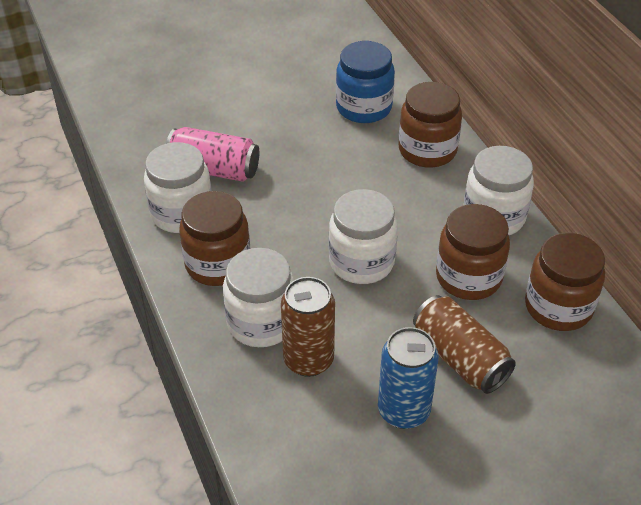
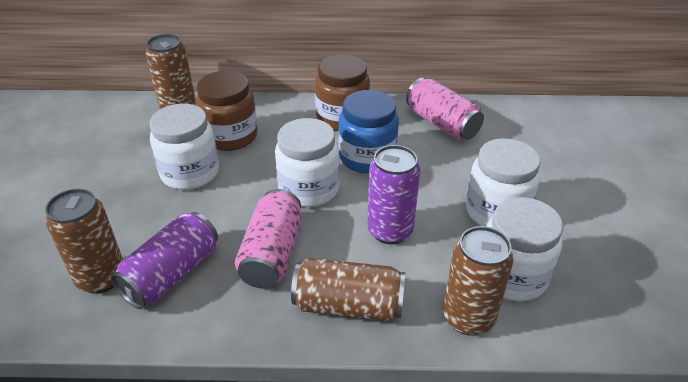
blue can: [378,327,439,429] = 1 -> none = 0
brown can: [281,277,335,377] [413,295,516,394] = 2 -> [45,189,123,294] [146,34,196,109] [291,258,405,321] [443,226,514,336] = 4
brown jar: [179,191,250,286] [399,82,462,168] [436,204,510,300] [525,233,605,331] = 4 -> [196,71,258,151] [315,54,370,131] = 2
pink can: [166,127,259,182] = 1 -> [235,189,302,288] [406,78,484,140] = 2
purple can: none = 0 -> [111,212,218,309] [367,145,420,244] = 2

